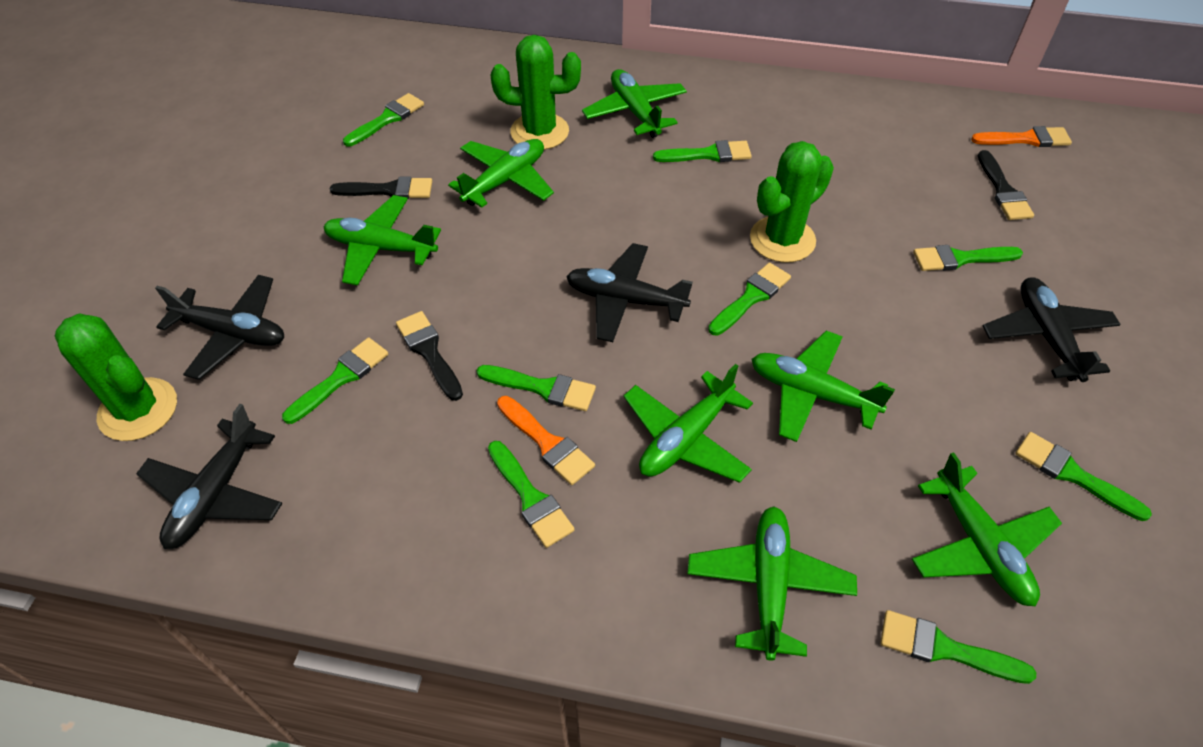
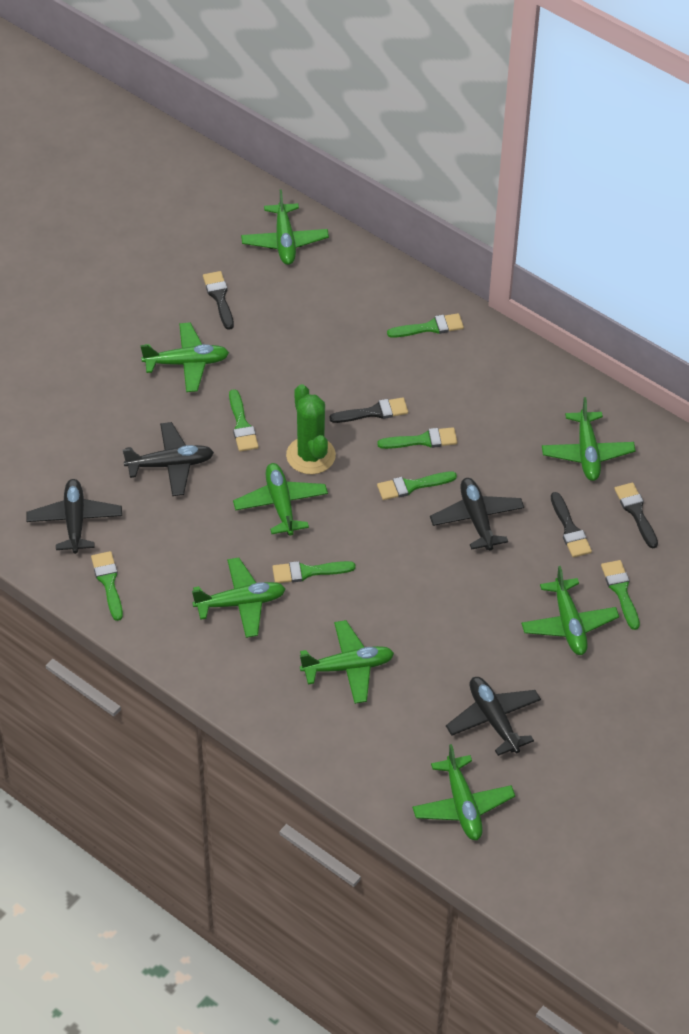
black brush: [330,176,432,199] [396,311,463,401] [978,150,1034,220] = 3 -> [203,271,234,330] [329,397,408,423] [551,492,592,557] [614,483,658,548] = 4
green brush: [282,337,388,424] [343,93,424,146] [477,365,596,411] [488,441,575,548] [653,140,752,162] [708,263,791,336] [880,610,1036,684] [913,245,1023,271] [1015,432,1152,521] = 9 -> [91,551,123,621] [229,389,259,451] [272,561,356,583] [377,427,457,449] [377,471,457,500] [387,313,464,338] [601,560,640,630] = 7
green cactus: [55,313,177,441] [490,35,581,150] [750,141,834,263] = 3 -> [286,384,336,474] = 1
green plane: [324,195,441,286] [448,139,554,208] [582,69,687,138] [624,364,753,483] [687,506,857,661] [752,331,895,442] [912,452,1062,607] = 7 -> [140,322,229,392] [192,557,286,638] [233,463,328,536] [241,189,329,265] [300,620,394,704] [412,744,515,840] [521,566,619,655] [542,397,636,481] = 8
orange brush: [497,396,595,485] [971,126,1072,147] = 2 -> none = 0

